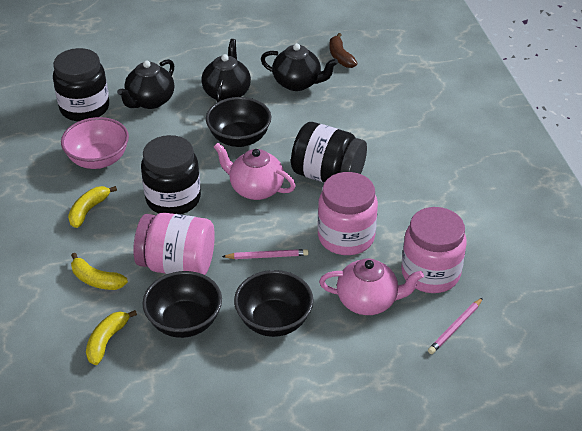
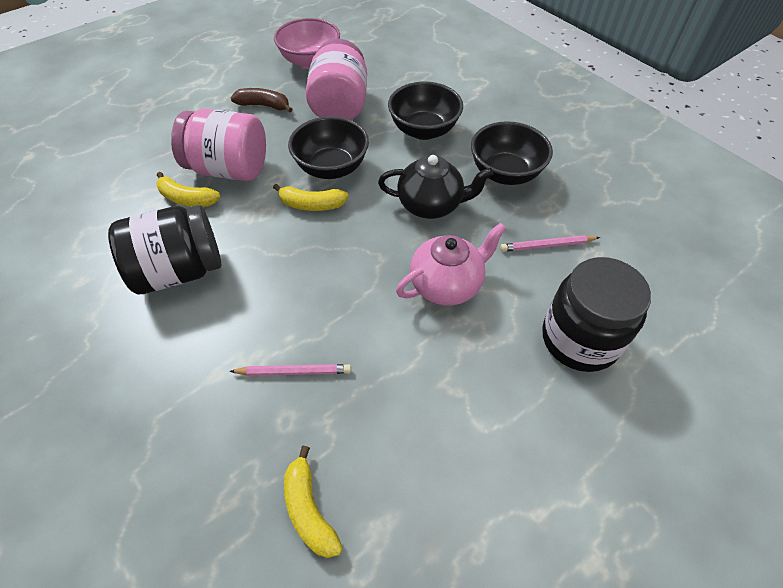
black jar: [53,48,109,121] [141,135,201,214] [291,122,367,183] = 3 -> [108,205,221,294] [542,257,651,372] = 2
black teapot: [117,59,174,109] [201,39,251,102] [261,43,338,91] = 3 -> [378,155,494,219] = 1
pink jar: [133,213,215,275] [317,172,378,255] [401,207,467,293] = 3 -> [171,109,266,181] [306,39,367,120] = 2
pink teapot: [214,143,296,200] [319,258,424,315] = 2 -> [396,223,507,306] = 1

